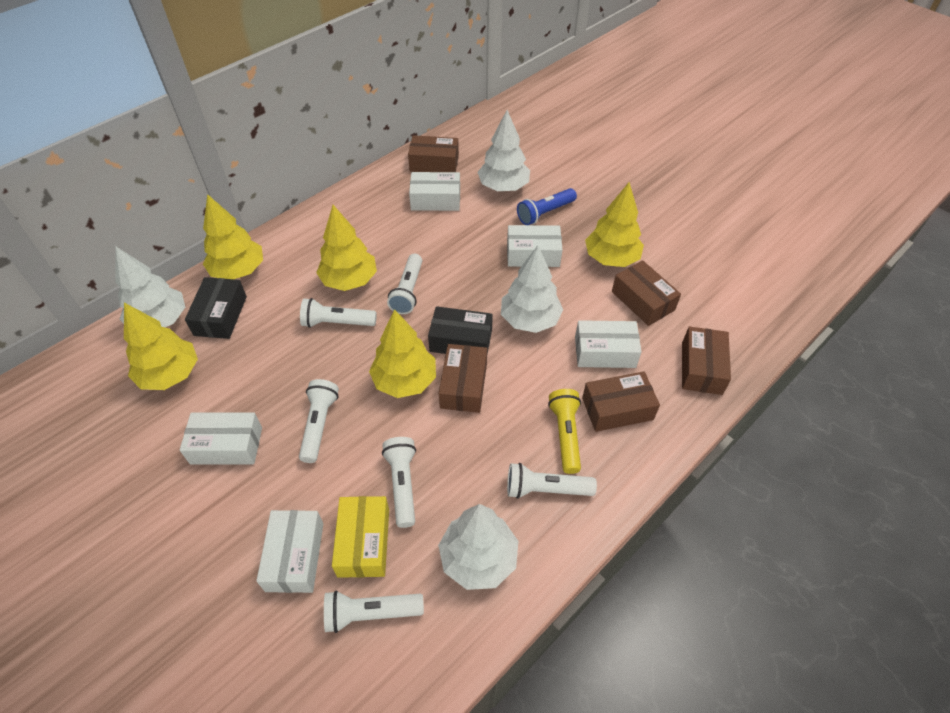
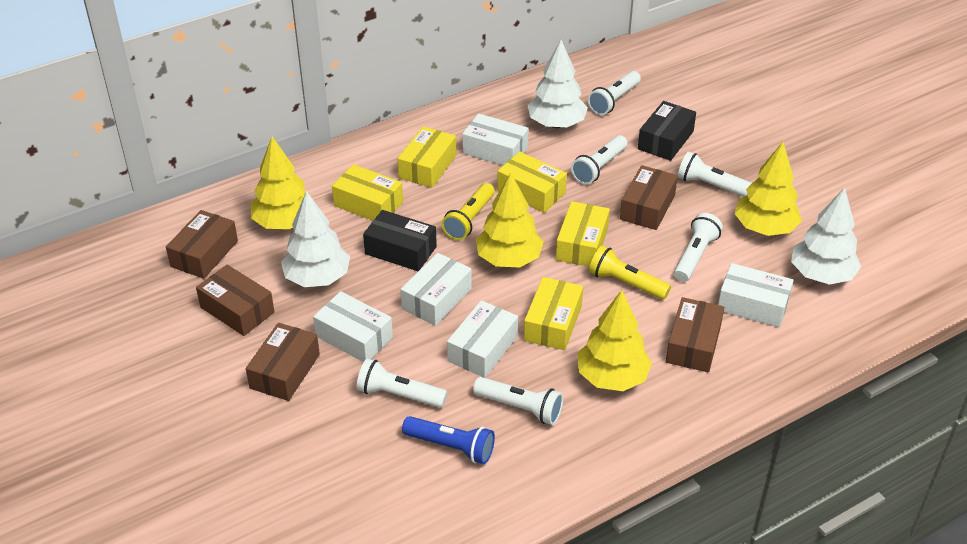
white tree: [115,246,185,327] [438,504,518,590] [477,110,530,191] [501,245,563,333] = 4 -> [281,191,350,287] [528,40,588,128] [791,188,861,285] = 3
yellow box: [332,496,389,578] = 1 -> [332,164,403,221] [398,126,456,188] [497,152,567,213] [524,277,583,350] [556,201,610,267] = 5
yellow flashlight: [548,389,581,474] = 1 -> [441,183,495,240] [589,245,671,300] = 2
yellow tree: [124,303,198,390] [203,194,263,279] [316,205,377,291] [369,309,436,398] [585,182,644,267] = 5 -> [251,136,310,229] [476,172,543,267] [578,290,652,391] [734,142,802,236] = 4

